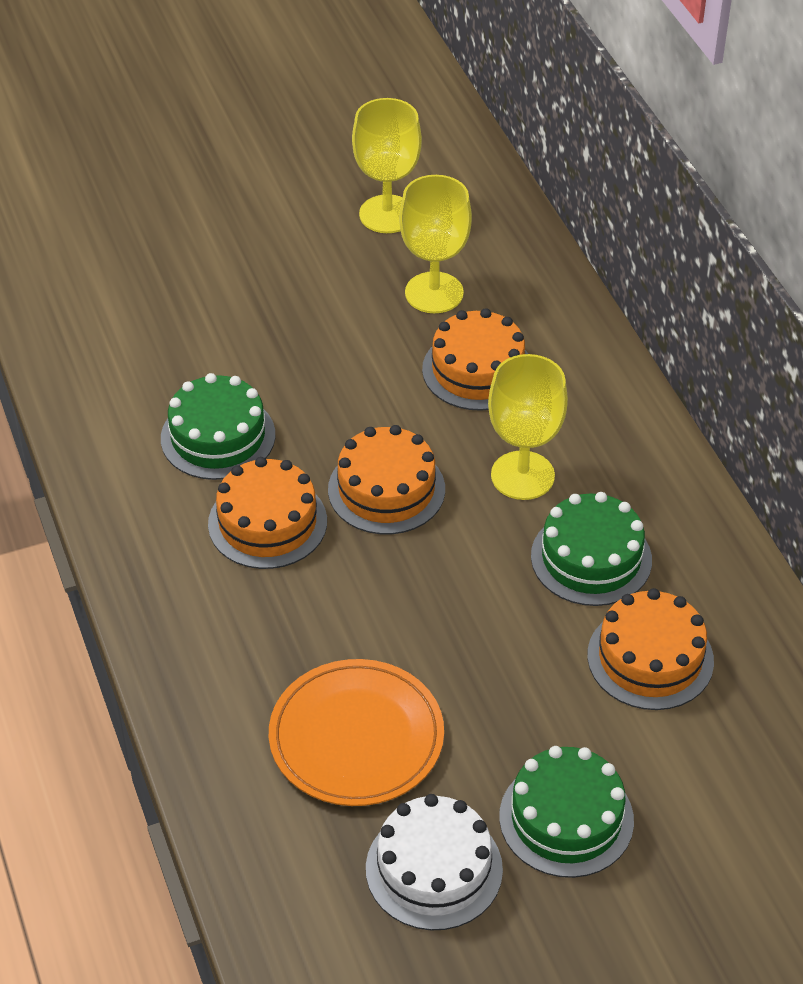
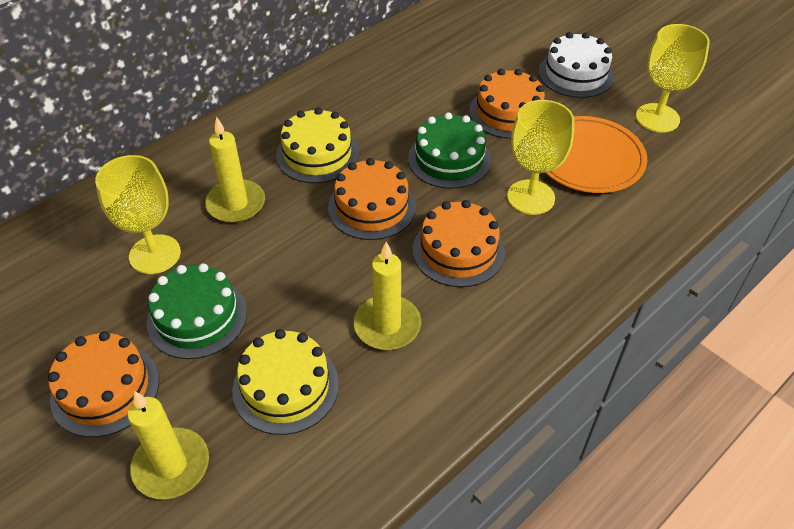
green cake: [161,373,275,480] [499,746,634,878] [531,492,652,606] = 3 -> [147,263,247,359] [408,112,491,189] = 2
yellow cake: none = 0 -> [232,329,339,435] [276,108,359,183] = 2
yellow candle: none = 0 -> [128,391,209,499] [205,117,265,223] [354,242,421,350] = 3

